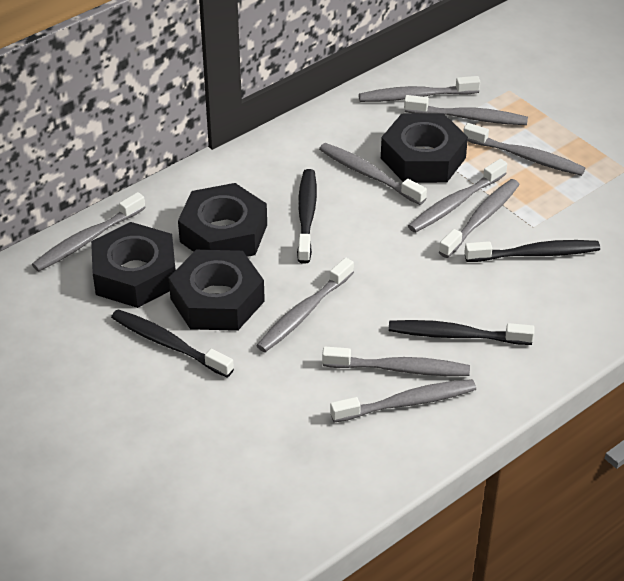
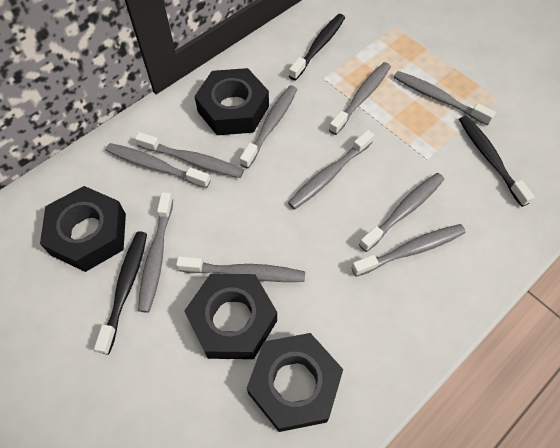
black toothbrush: [111,309,234,377] [297,169,317,264] [388,320,535,345] [464,240,600,262] = 4 -> [94,231,147,355] [289,14,345,81] [459,116,535,207] = 3

